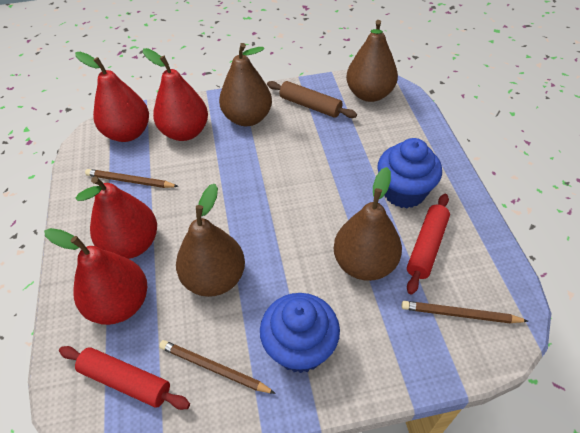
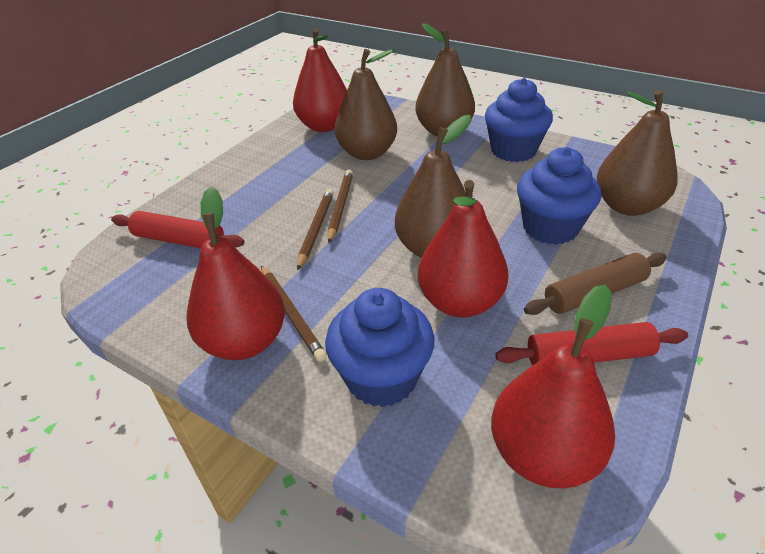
blue cupcake: [260,293,340,373] [377,138,442,208] = 2 -> [325,288,434,407] [485,78,553,162] [517,147,601,245] = 3

